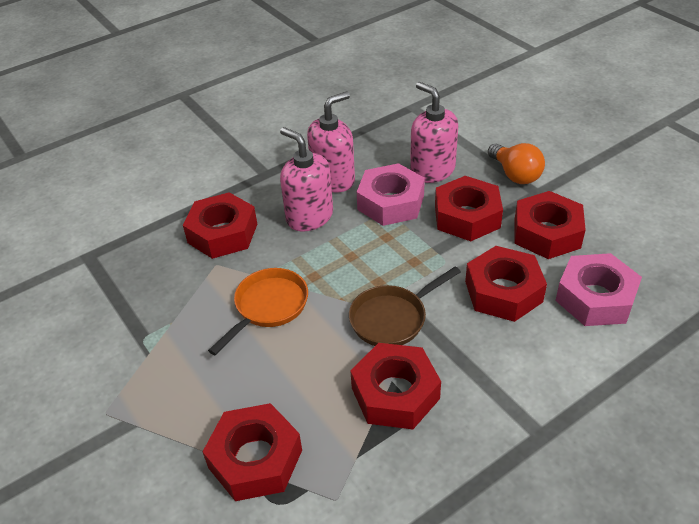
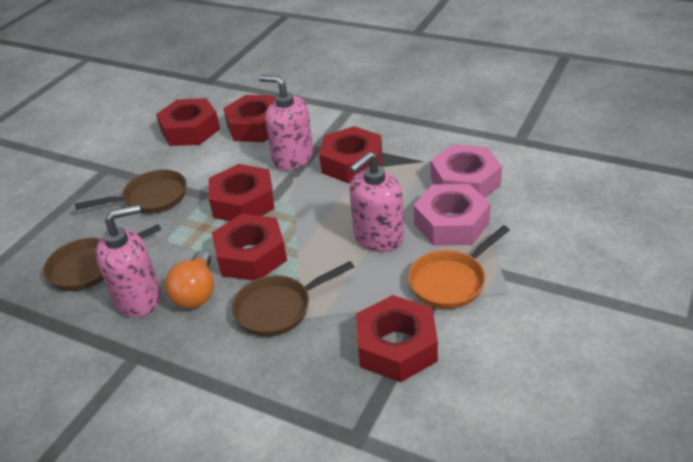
brown pan: [349,266,461,346] = 1 -> [43,224,161,291] [75,169,187,214] [232,261,354,337] = 3

